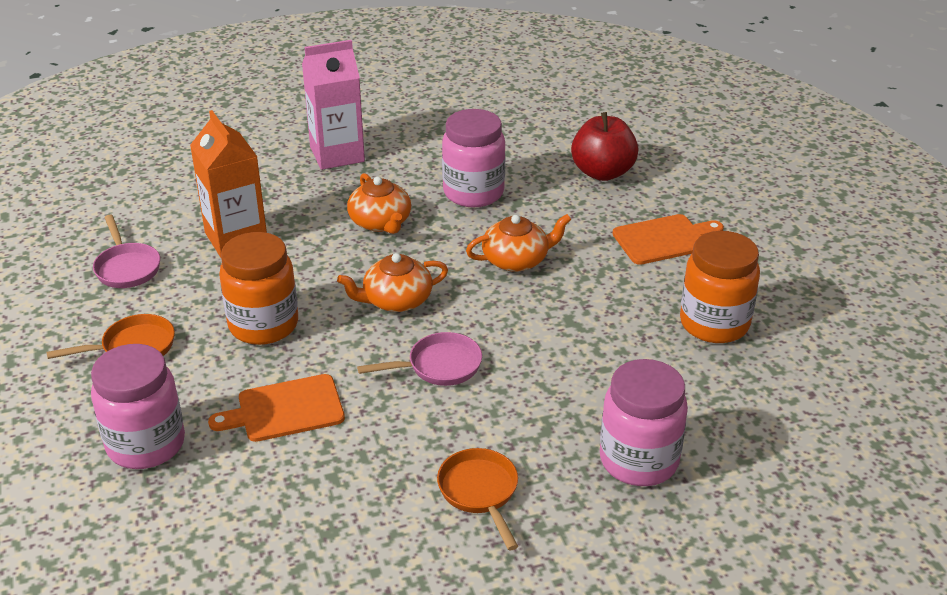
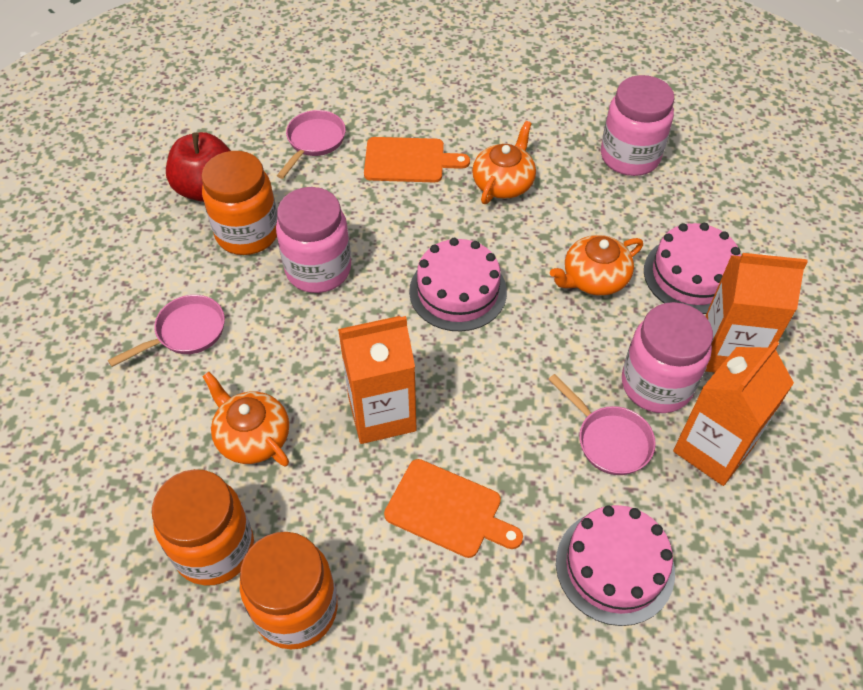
orange carton: [190,110,267,258] = 1 -> [338,316,417,444] [673,341,794,486] [705,253,808,372] = 3
orange jar: [219,232,298,345] [680,231,760,343] = 2 -> [152,469,254,585] [201,151,278,255] [240,532,338,649] = 3
orange pan: [46,314,175,359] [437,448,518,550] = 2 -> none = 0
pink cake: none = 0 -> [409,238,507,331] [556,505,675,626] [644,223,741,314] = 3
pink carton: [302,40,365,170] = 1 -> none = 0
pink pan: [93,215,160,288] [357,332,482,386] = 2 -> [108,295,225,367] [277,110,346,179] [548,374,656,475] = 3

